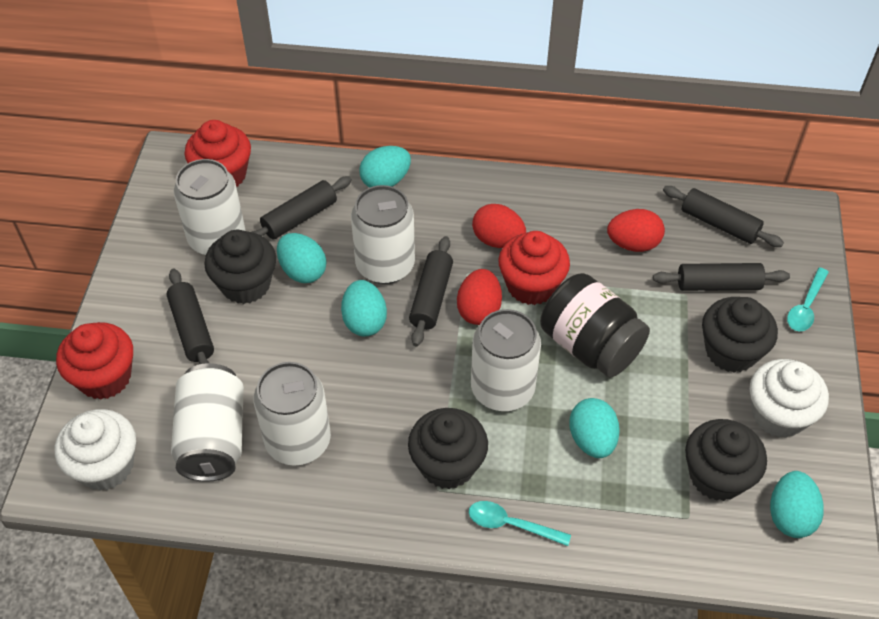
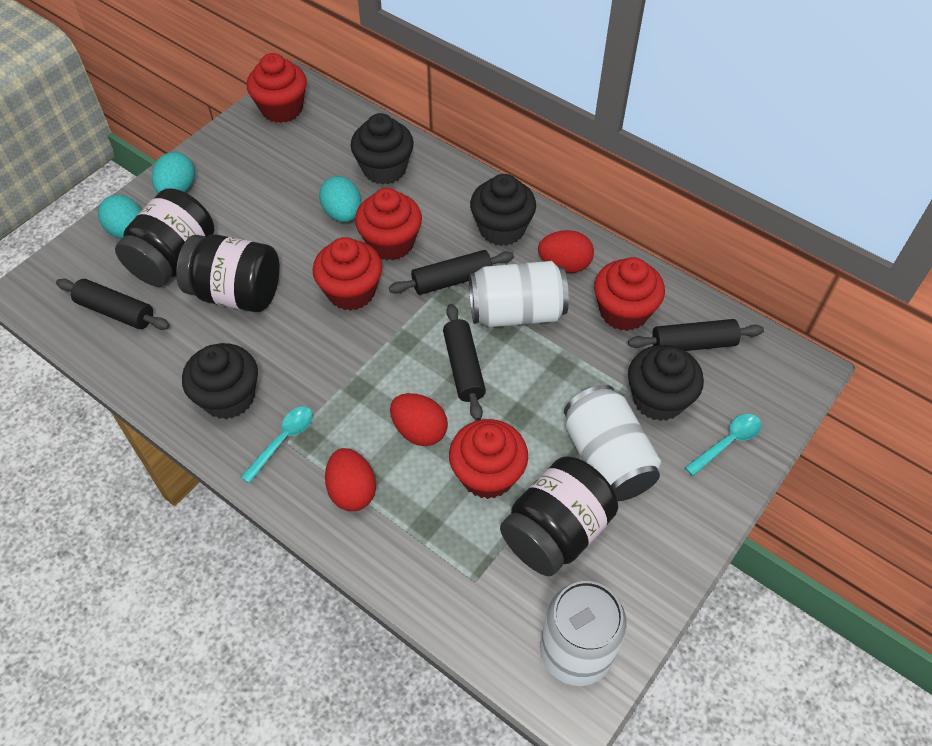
black jar: [540,273,650,377] = 1 -> [115,188,215,287] [176,234,280,312] [500,457,618,576] = 3
black rolling pin: [167,268,214,364] [252,176,352,240] [409,236,453,346] [653,263,790,291] [663,186,784,247] = 5 -> [56,279,170,330] [389,250,514,295] [443,304,486,421] [628,319,764,351] = 4
red cupcake: [56,322,133,400] [185,120,251,187] [499,231,570,305] = 3 -> [247,53,307,123] [313,237,382,311] [355,188,422,260] [449,419,528,499] [594,257,665,331] = 5
turquoise egg: [277,233,326,283] [341,280,387,336] [359,146,411,188] [569,398,620,458] [770,471,824,538] = 5 -> [98,195,141,239] [152,152,195,193] [319,176,361,222] = 3
white can: [171,363,244,482] [174,159,245,255] [253,362,331,466] [351,185,415,284] [471,309,541,411] = 5 -> [469,261,569,327] [540,581,627,686] [564,385,661,501] = 3
white cupcake: [55,409,136,491] [750,359,829,438] = 2 -> none = 0

